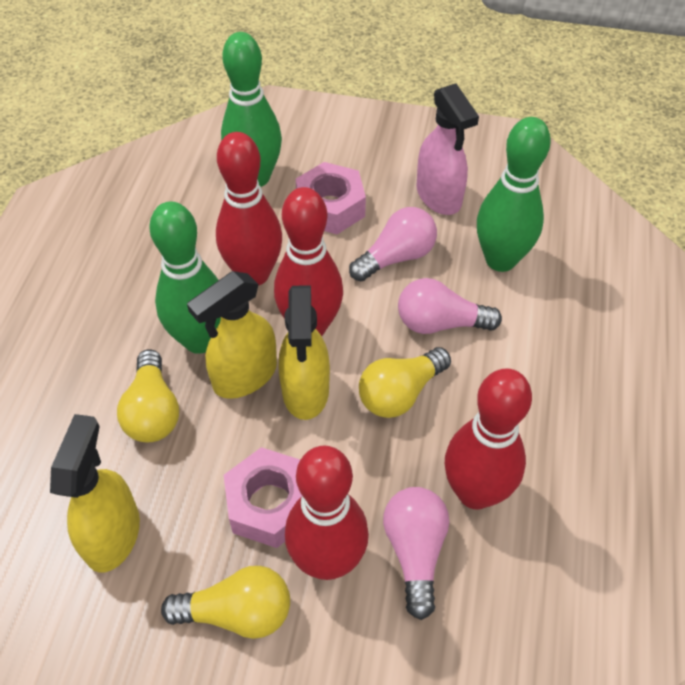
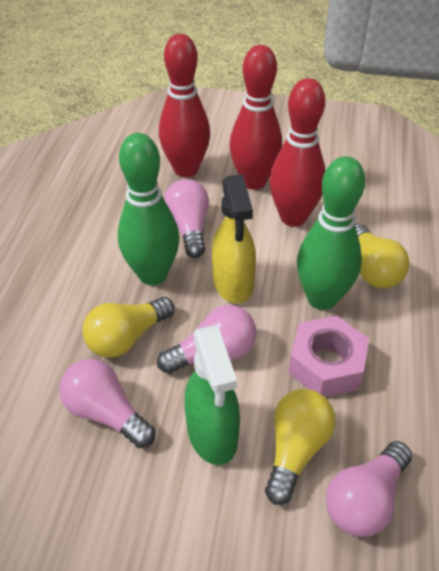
green bowling pin: [149,202,221,354] [221,32,282,187] [477,117,551,272] = 3 -> [118,133,179,285] [297,156,365,310] = 2
green spray bottle: none = 0 -> [184,325,240,465] = 1
pink light bulb: [349,207,437,281] [383,487,449,620] [398,278,502,334] = 3 -> [59,359,155,448] [157,305,256,374] [164,179,209,258] [326,441,412,537] = 4
pink nut: [224,447,302,548] [296,162,366,234] = 2 -> [288,316,369,397] = 1
pink spray bottle: [416,84,479,215] = 1 -> none = 0
red bowling pin: [216,132,282,286] [274,187,343,336] [285,446,369,580] [445,368,532,510] = 4 -> [159,34,210,177] [230,45,282,190] [269,78,326,227] = 3
yellow spray bottle: [50,414,140,573] [187,271,277,399] [278,285,330,420] = 3 -> [212,174,256,303] = 1

